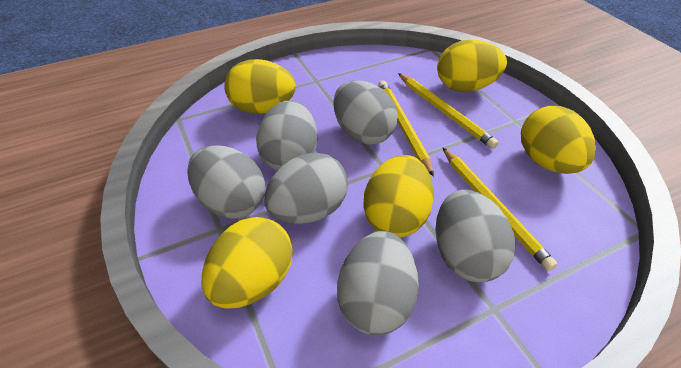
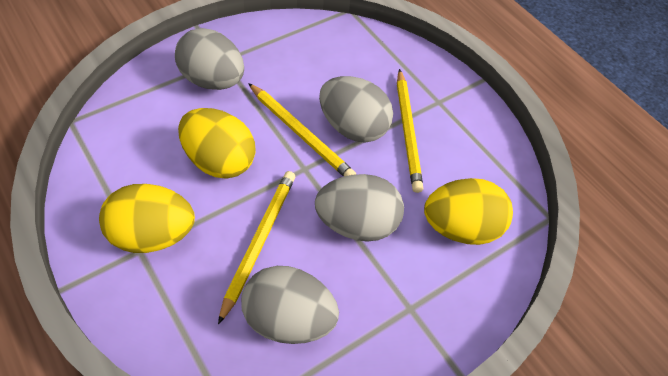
grey egg: [187,145,265,219] [256,101,317,171] [264,152,348,224] [333,80,398,145] [337,231,419,335] [435,189,516,282] = 6 -> [175,28,244,90] [241,266,339,344] [315,174,404,242] [319,76,393,143] = 4
yellow egg: [202,217,293,309] [224,59,296,114] [364,155,434,238] [437,40,507,92] [521,106,596,174] = 5 -> [99,184,195,253] [178,108,256,179] [424,178,513,245] = 3

